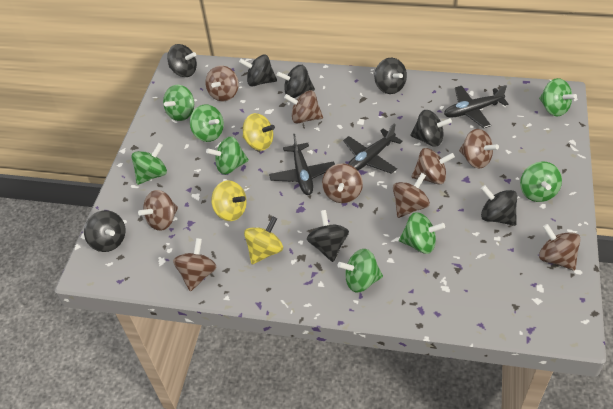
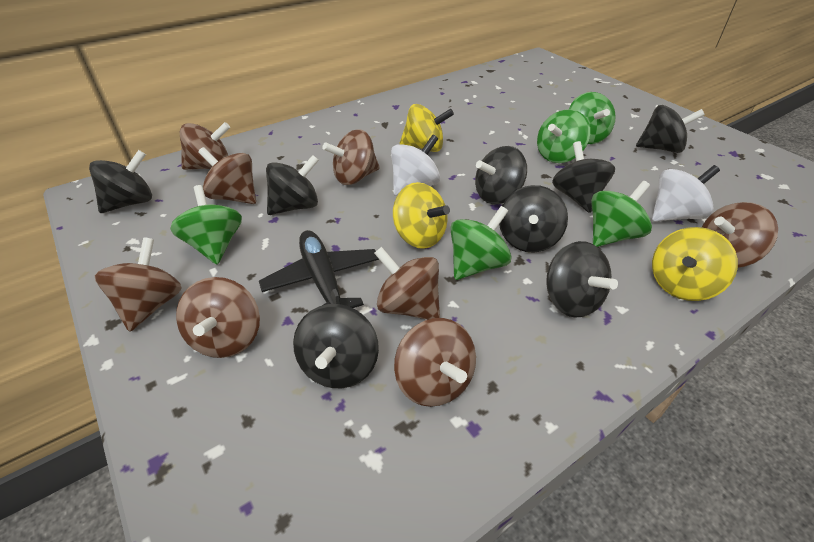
black plane: [269,134,335,195] [343,123,403,174] [444,85,508,128] = 3 -> [259,230,379,308] = 1
brown spinning top: [138,190,178,231] [173,238,216,291] [206,65,239,101] [284,90,323,124] [322,163,363,203] [393,173,430,218] [411,148,455,184] [459,129,499,169] [539,224,581,271] = 9 -> [95,237,182,332] [176,277,260,358] [180,122,230,170] [198,147,256,204] [322,129,380,185] [374,247,440,320] [394,318,476,407] [701,202,778,268] = 8
green spinning top: [132,143,167,185] [163,85,194,121] [190,104,224,142] [206,136,249,175] [337,249,383,292] [399,212,445,254] [520,162,562,202] [539,78,577,116] = 8 -> [170,185,242,265] [450,206,512,280] [537,110,590,163] [568,92,616,144] [591,181,652,247] = 5
white spinning top: none = 0 -> [391,135,440,195] [652,165,720,222] = 2

